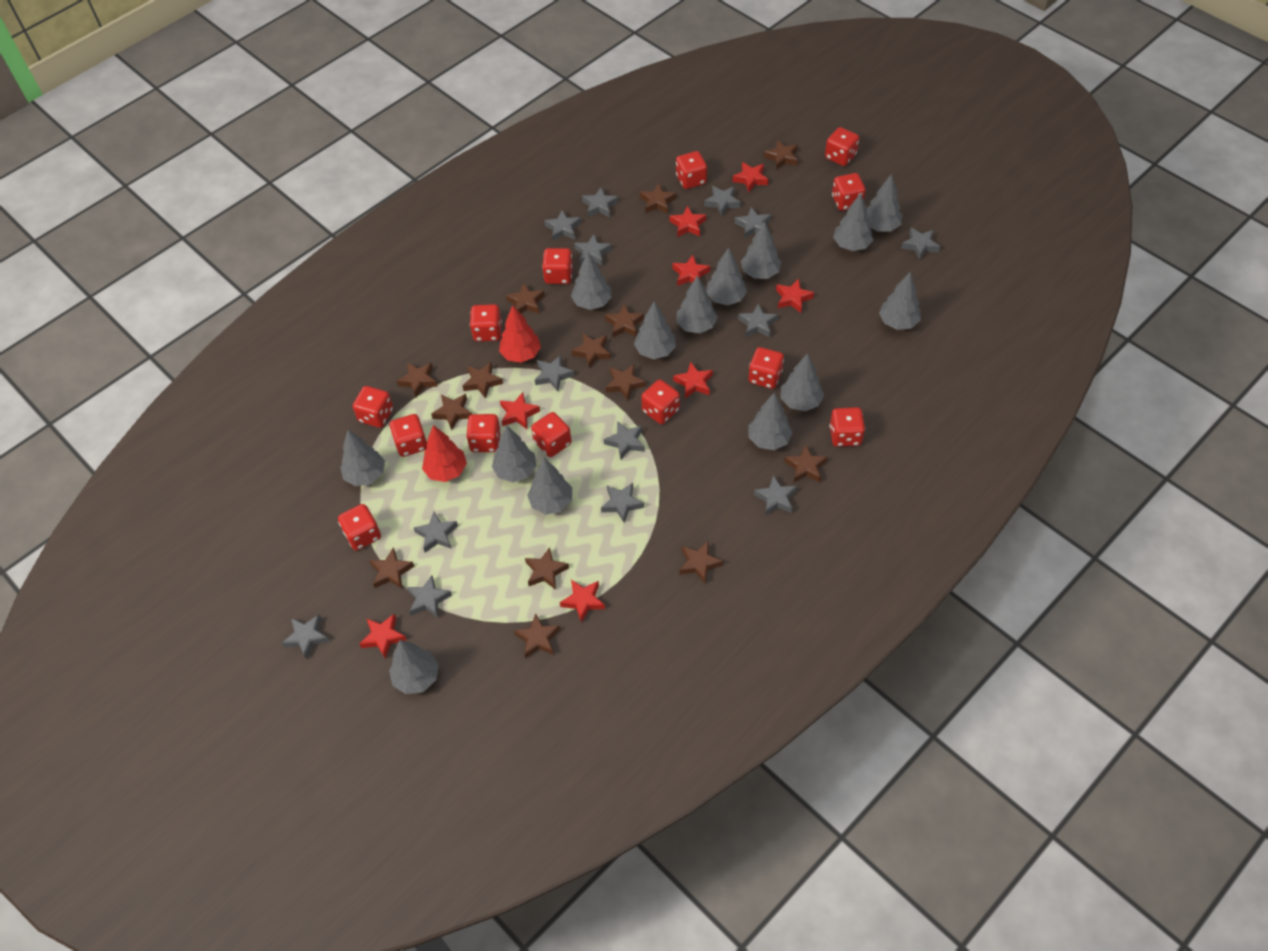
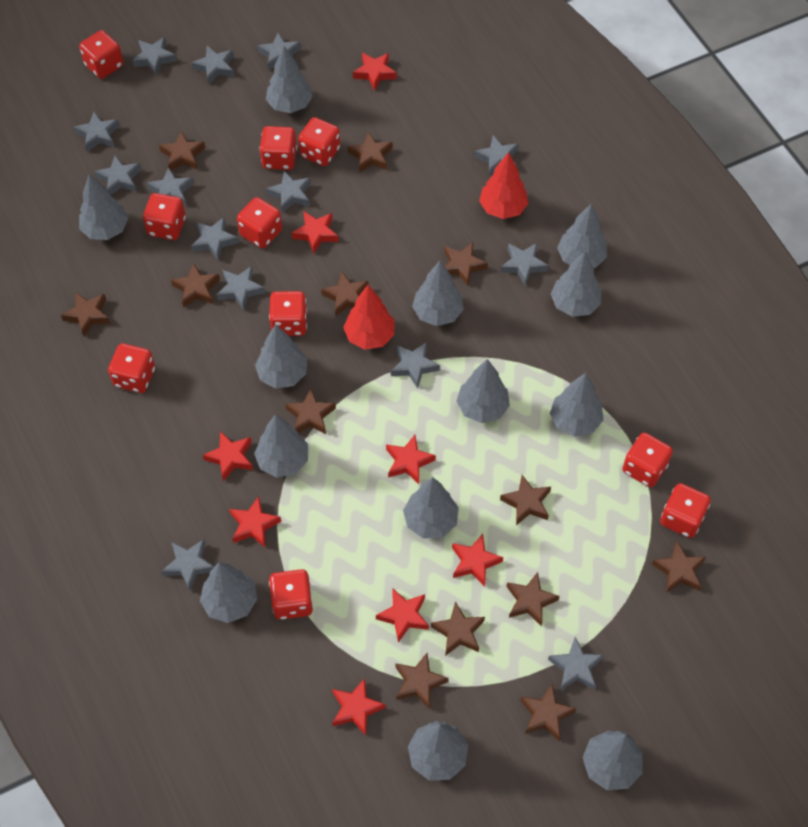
brown star: [369,547,415,589] [397,362,438,397] [431,394,472,430] [463,362,503,399] [506,283,545,314] [514,613,560,658] [525,547,569,590] [571,333,611,369] [605,304,644,337] [606,364,646,400] [640,183,676,214] [680,541,723,583] [764,140,798,170] [784,444,828,483] = 14 -> [61,292,111,337] [159,131,205,171] [171,263,220,308] [285,388,336,434] [321,271,368,316] [348,132,393,173] [395,653,449,709] [431,602,485,656] [444,242,488,286] [500,475,551,525] [507,572,560,626] [520,684,576,741] [652,542,706,592] = 13
grey tree: [340,430,385,486] [389,640,439,694] [492,425,537,482] [527,458,572,515] [571,252,612,310] [634,301,676,359] [677,275,718,333] [706,247,747,305] [741,221,781,279] [748,393,792,450] [781,353,824,411] [833,193,873,251] [867,174,902,231] [879,272,921,330] = 14 -> [79,174,128,240] [200,562,257,623] [254,414,308,478] [255,324,307,389] [266,46,313,113] [403,477,459,538] [408,721,468,781] [412,261,464,326] [456,359,510,423] [550,373,603,437] [551,252,601,317] [557,204,607,268] [582,730,643,790] = 13
red dice: [338,504,381,550] [353,386,393,428] [390,414,427,457] [466,414,501,452] [470,304,502,342] [531,412,571,457] [542,248,573,284] [641,380,680,424] [676,151,707,189] [749,347,784,389] [825,127,859,166] [829,407,865,447] [832,173,866,211] = 13 -> [79,30,124,79] [108,343,155,393] [143,193,186,240] [237,197,282,248] [260,126,297,170] [269,291,307,336] [269,569,313,620] [298,117,340,166] [622,432,673,487] [660,483,711,538] = 10

